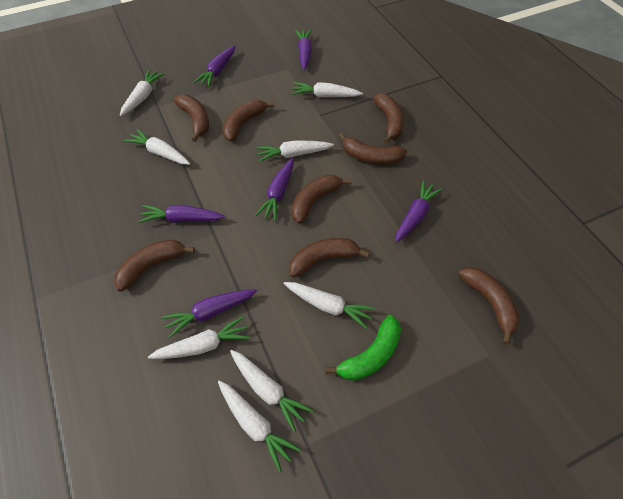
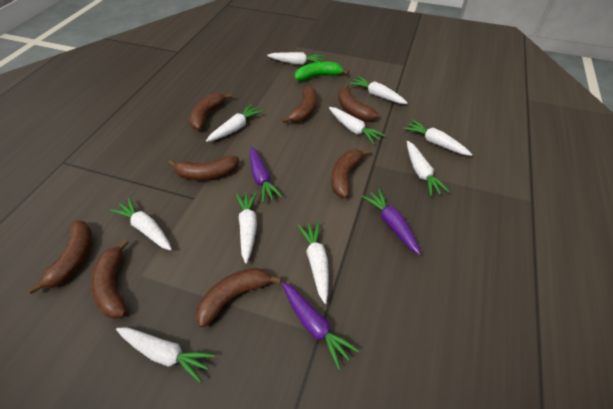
purple carrot: [138,205,225,223] [161,289,257,338] [193,46,235,88] [255,158,294,221] [295,29,312,70] [395,181,442,243] = 6 -> [250,147,283,203] [282,282,359,370] [362,189,421,255] = 3
white carrot: [120,69,165,116] [124,129,190,165] [148,316,250,359] [218,380,301,472] [230,350,314,432] [256,140,334,162] [283,282,375,329] [292,82,363,97] = 8 -> [110,197,172,251] [116,328,215,383] [206,104,263,142] [236,191,257,264] [267,52,324,65] [298,221,329,304] [329,107,385,144] [349,76,408,104] [403,119,472,156] [407,141,450,197] = 10

